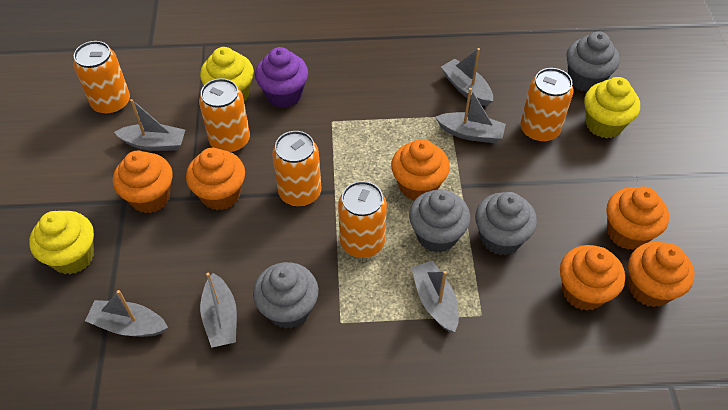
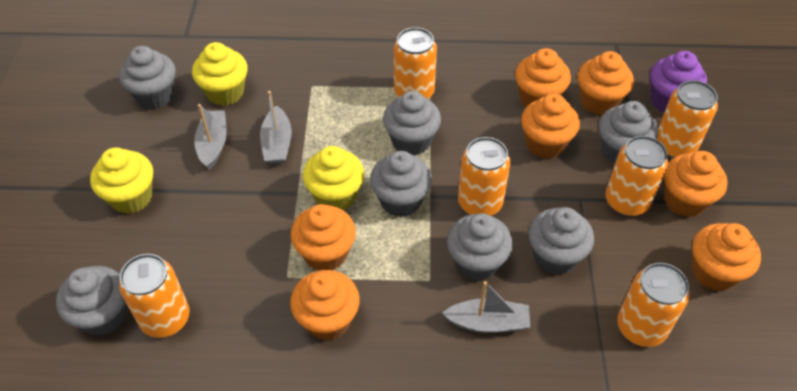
grey boat: [85,290,168,337] [114,99,185,151] [200,273,237,348] [411,261,459,332] [435,88,506,143] [441,48,493,106] = 6 -> [194,104,227,169] [260,91,292,164] [442,281,530,333] = 3
grey cupcake: [253,262,319,329] [409,189,470,253] [475,192,537,255] [566,31,620,92] = 4 -> [56,266,127,336] [119,46,176,109] [370,151,432,217] [383,91,441,156] [447,213,513,281] [528,207,594,275] [599,101,658,164] = 7
orange can: [73,41,130,115] [199,78,250,153] [272,131,321,207] [338,181,387,258] [520,68,574,142] = 5 -> [119,254,190,338] [394,27,437,99] [458,137,511,216] [606,136,668,216] [617,263,690,347] [657,80,718,158] = 6
orange cupcake: [113,151,172,213] [186,148,245,210] [391,139,450,200] [560,245,625,311] [606,187,669,250] [628,242,695,307] = 6 -> [290,270,360,340] [291,204,356,271] [515,48,571,107] [521,94,580,159] [577,51,634,115] [664,151,728,217] [692,223,761,291] = 7

